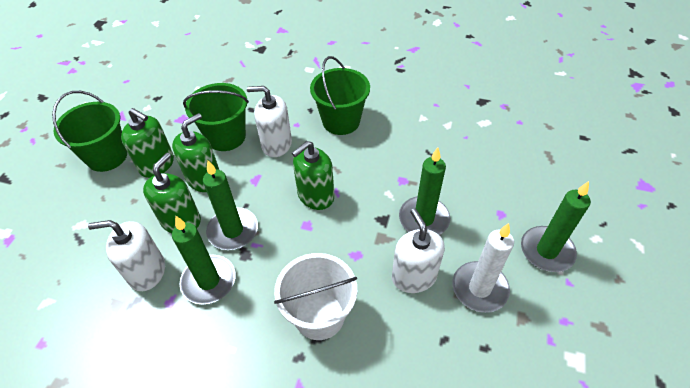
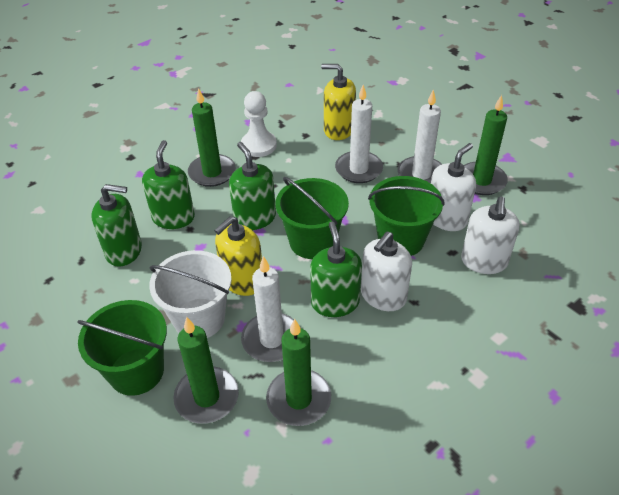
white candle: [452,223,514,313] = 1 -> [241,256,294,362] [335,85,383,183] [398,89,442,183] = 3
white pawn: none = 0 -> [241,91,277,157] = 1
yellow soap dispenser: none = 0 -> [214,216,262,296] [321,64,356,140] = 2

